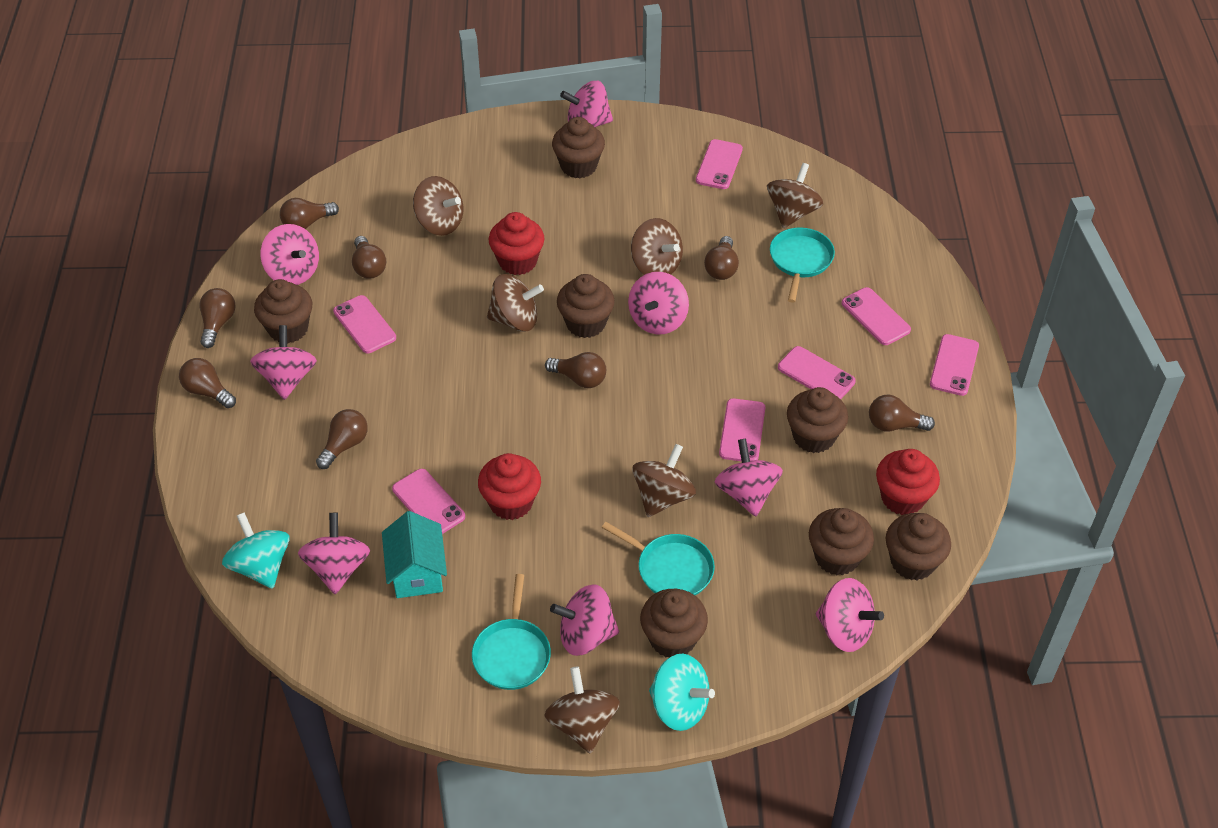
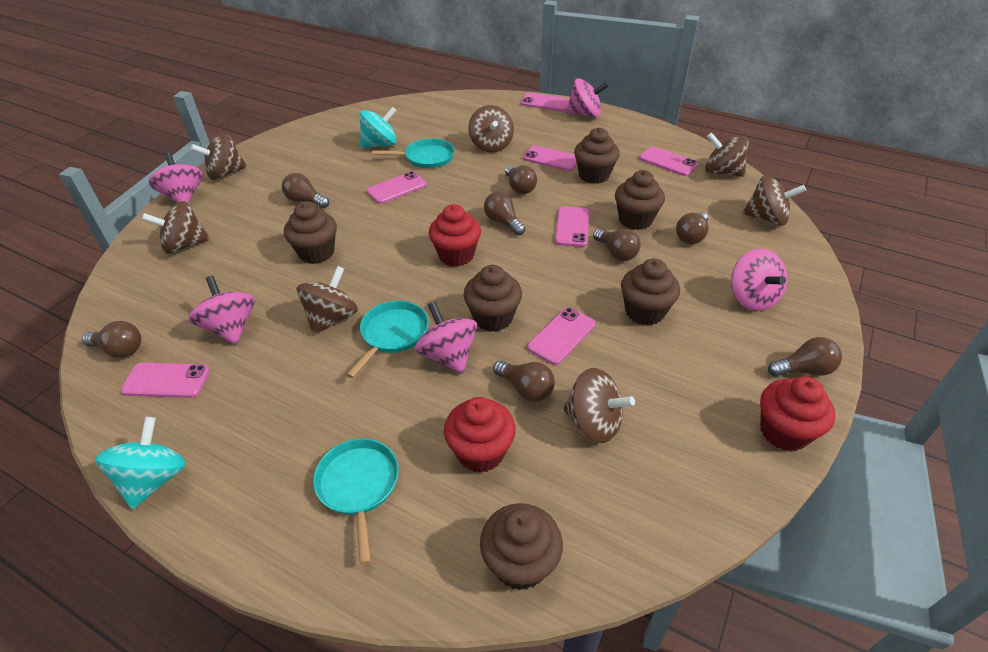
brown cupcake: [254,279,312,343] [552,117,605,178] [557,274,615,338] [640,589,708,658] [787,387,848,453] [809,508,874,575] [886,513,951,580] = 7 -> [284,202,337,264] [463,265,522,332] [480,503,563,590] [574,127,620,184] [615,170,665,230] [621,258,680,326] = 6
brown spinning top: [413,176,463,236] [487,274,544,332] [544,666,620,754] [631,218,683,275] [632,444,696,517] [767,163,823,228] = 6 -> [142,201,210,254] [190,133,247,180] [297,266,358,335] [468,105,514,152] [563,368,635,443] [705,132,749,177] [743,175,806,226] = 7
pink spinning top: [250,325,317,400] [260,224,319,285] [298,513,370,594] [550,584,619,656] [560,81,613,127] [628,272,689,335] [715,439,783,517] [816,578,884,652] = 8 -> [148,152,203,203] [189,276,255,345] [415,301,477,374] [566,78,609,118] [731,249,787,311] = 5
turquoise house: [382,511,447,598] = 1 -> none = 0

